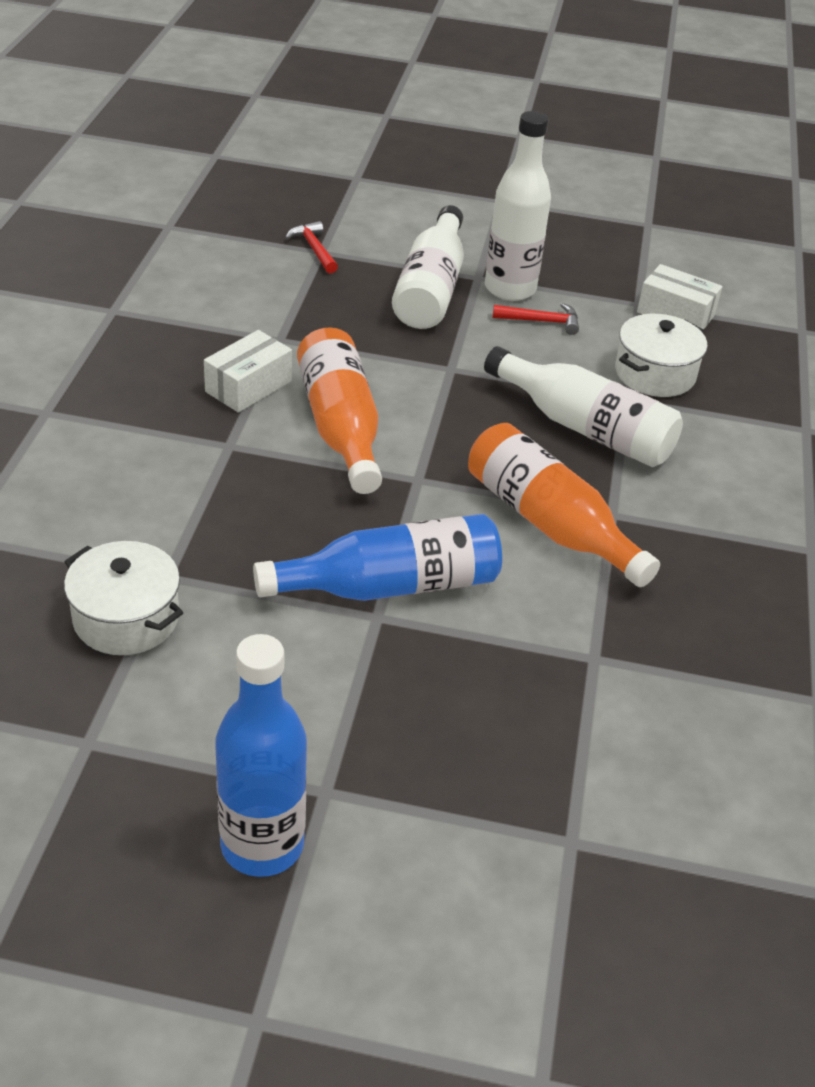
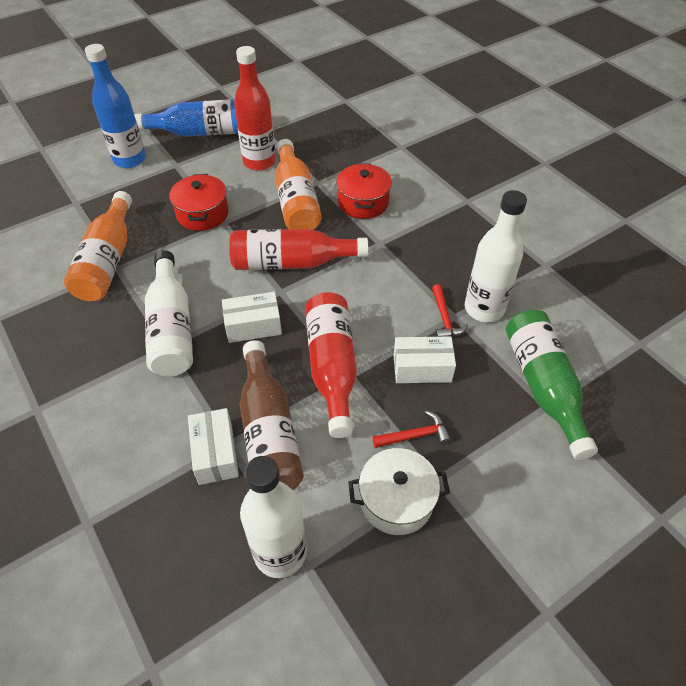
brown bottle: none = 0 -> [240,340,304,490] = 1
green bottle: none = 0 -> [506,310,598,460] = 1
red bottle: none = 0 -> [229,229,368,270] [234,46,276,171] [305,292,357,438] = 3
red pot: none = 0 -> [169,174,229,231] [336,163,392,219] = 2
white box: [204,330,292,413] [637,264,723,330] = 2 -> [188,408,239,485] [222,292,282,343] [393,336,456,383] = 3
white pot: [64,541,183,655] [615,314,708,397] = 2 -> [348,448,450,535] = 1

